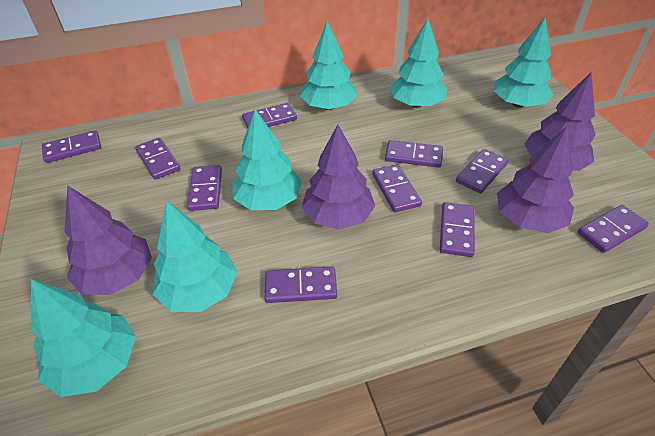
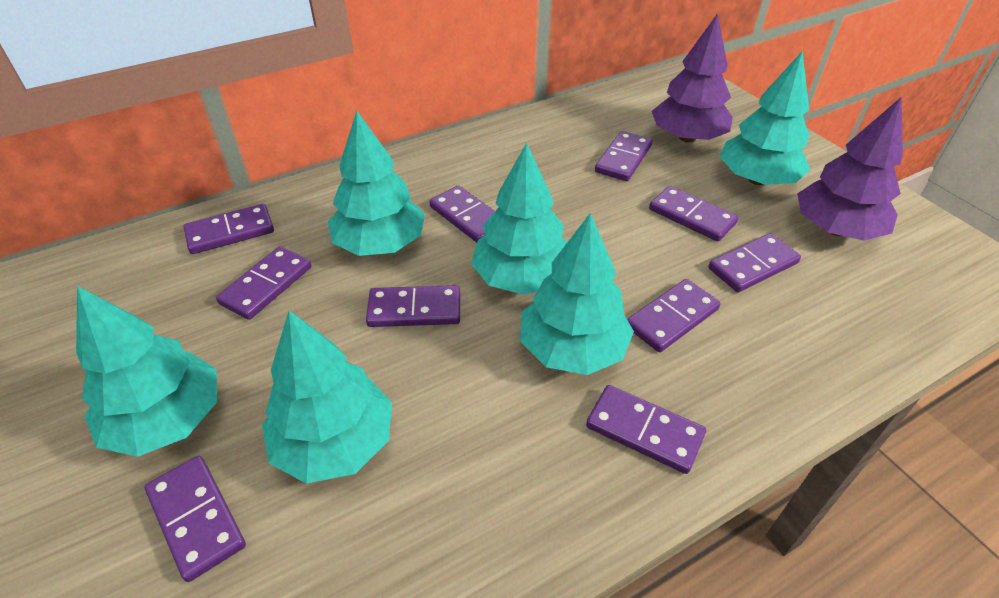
purple tree: [64,185,152,295] [302,125,375,230] [497,126,574,233] [524,72,596,171] = 4 -> [652,13,733,143] [797,97,903,241] = 2

